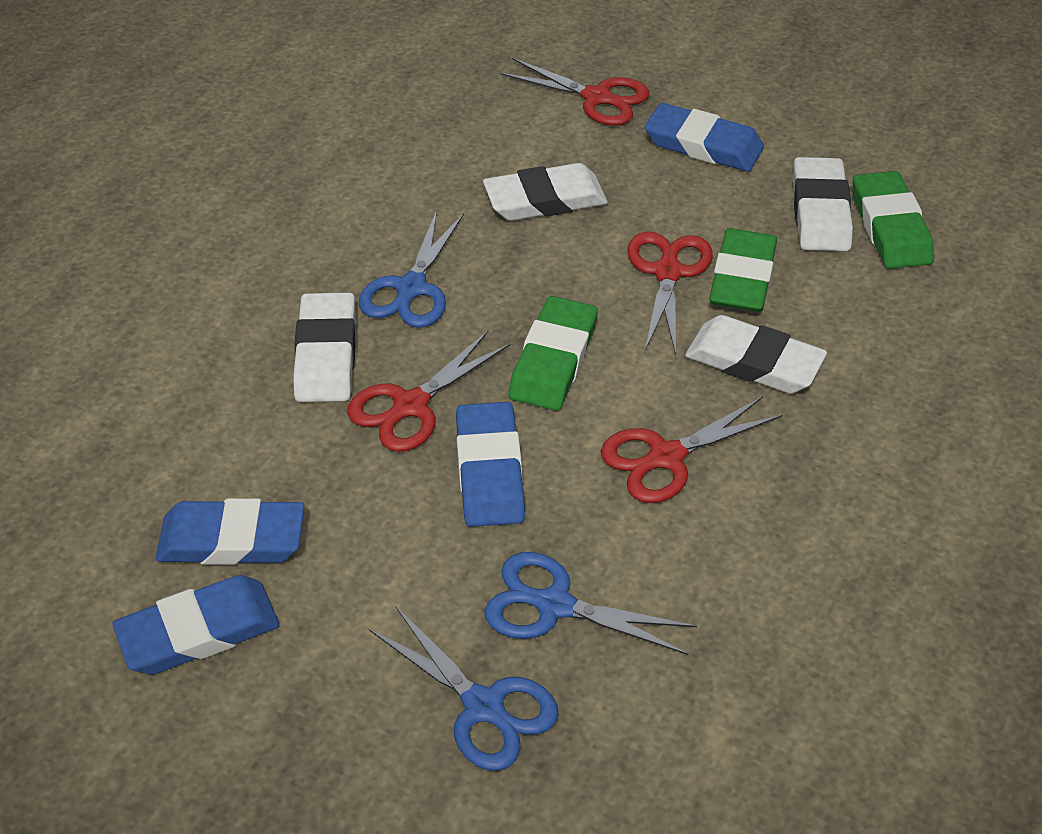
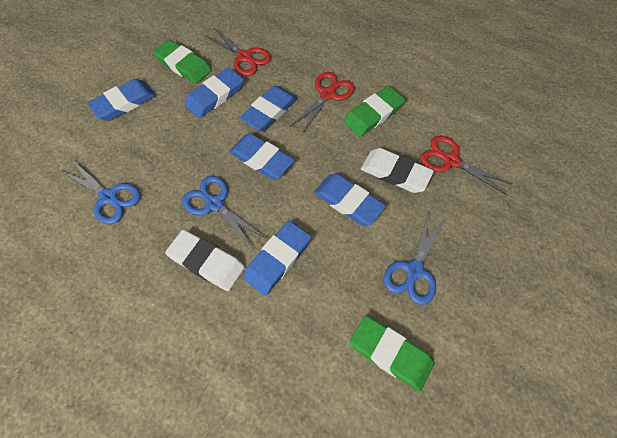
blue eraser: [112,575,280,675] [155,498,305,565] [456,402,525,527] [645,103,764,172] = 4 -> [87,79,156,121] [184,67,244,118] [229,133,294,180] [240,86,298,131] [243,221,311,296] [314,174,386,226] = 6
red scissors: [347,331,510,452] [500,58,649,126] [601,396,783,503] [627,232,713,355] = 4 -> [204,28,271,76] [290,72,355,134] [420,136,513,195] = 3
white eraser: [293,292,356,402] [483,163,608,221] [685,315,827,394] [793,157,853,251] = 4 -> [165,230,245,291] [361,148,434,193] = 2

